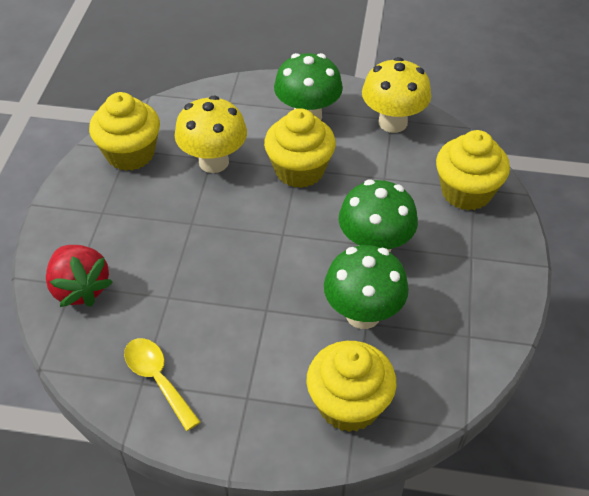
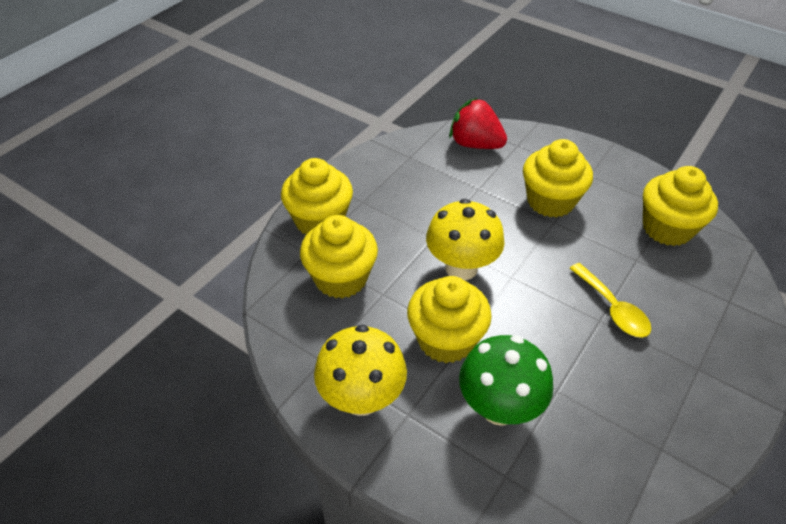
green mushroom: [274,53,343,120] [324,245,409,329] [339,179,418,252] = 3 -> [459,335,553,426] = 1
yellow cupcake: [89,92,160,171] [264,108,336,188] [306,341,397,432] [436,130,510,211] = 4 -> [281,158,353,235] [300,215,378,299] [407,276,492,363] [523,139,593,218] [643,166,718,246] = 5

